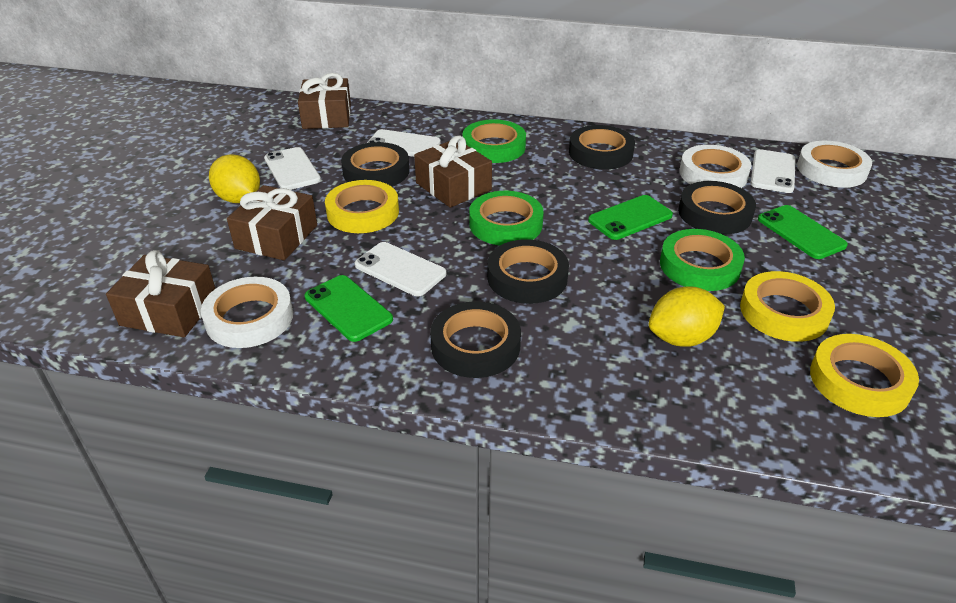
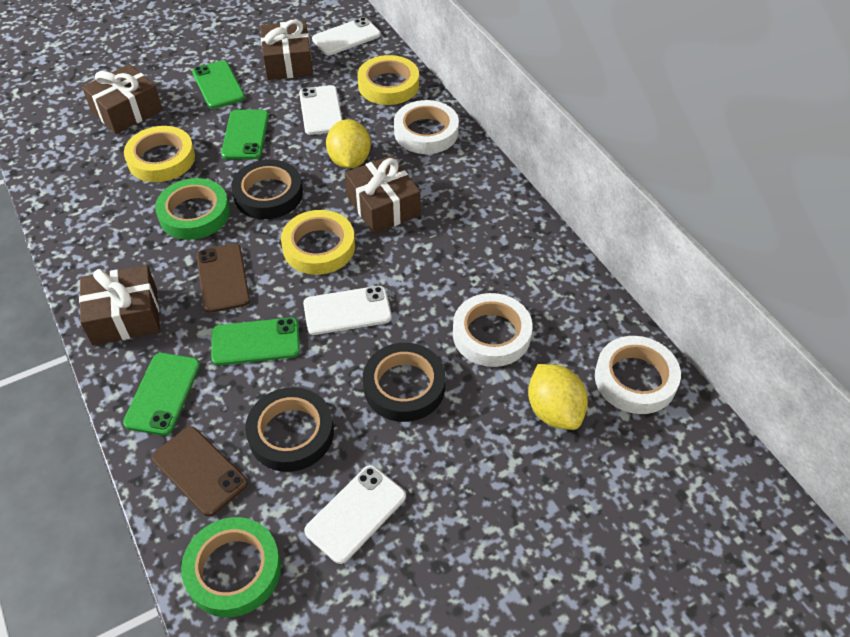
black tape: [341,142,409,187] [430,301,521,378] [487,239,569,304] [569,125,635,169] [678,181,756,235] = 5 -> [231,160,303,219] [245,387,334,472] [363,343,446,422] = 3
brown phone: none = 0 -> [152,426,248,516] [197,244,250,313] = 2
green phone: [305,275,393,342] [588,195,673,240] [758,205,848,259] = 3 -> [123,353,200,436] [192,60,245,109] [211,317,300,365] [221,110,269,159] = 4
green tape: [462,119,526,163] [469,191,544,245] [660,229,745,291] = 3 -> [155,178,230,240] [181,517,281,617] = 2

